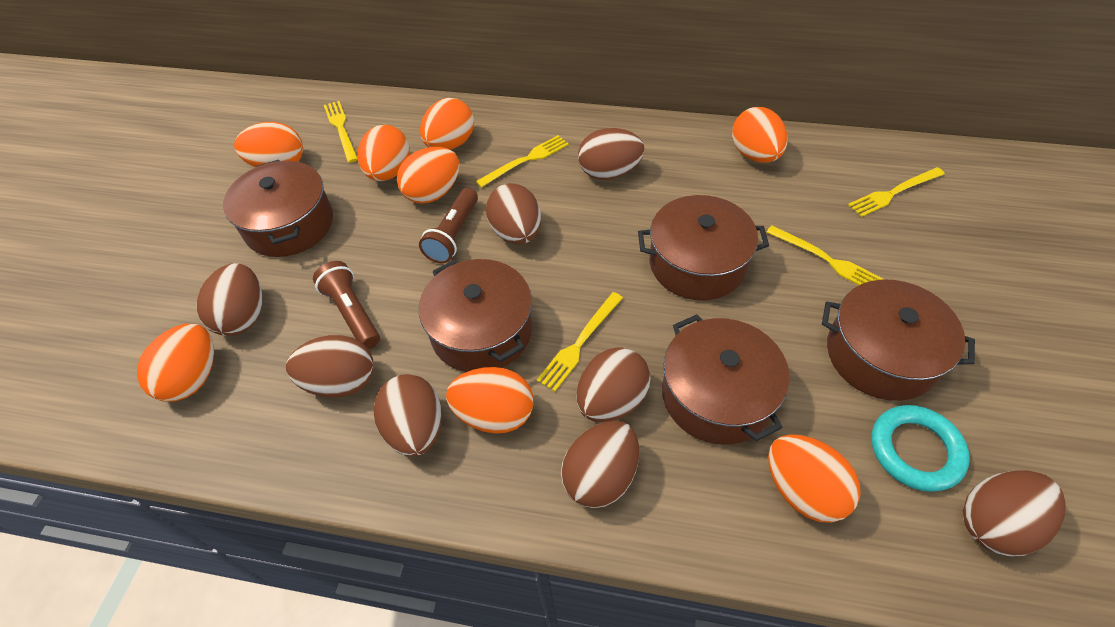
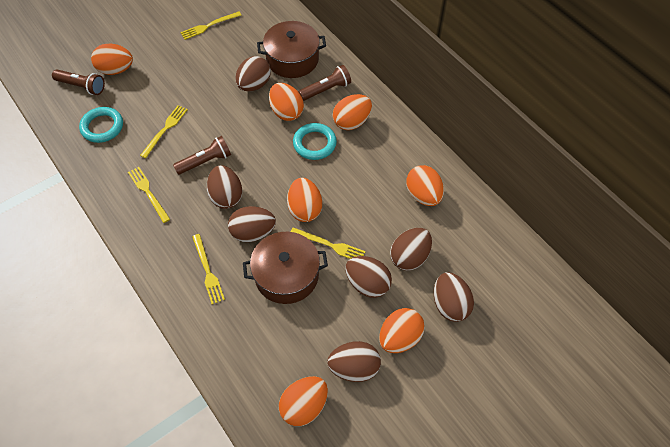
brown egg: [197,263,263,336] [286,335,374,398] [374,374,442,457] [486,183,541,244] [561,421,639,508] [576,347,650,422] [578,128,644,180] [963,470,1066,556] = 8 -> [207,165,242,209] [228,206,276,242] [235,56,271,91] [327,341,381,382] [345,256,392,298] [390,228,432,271] [434,272,474,322] = 7
brown flashlight: [313,261,380,349] [419,188,478,263] = 2 -> [52,69,105,95] [173,136,231,175] [298,65,351,101] = 3
brown pot: [223,160,333,257] [419,259,532,372] [638,195,769,300] [662,314,790,445] [822,279,975,401] = 5 -> [243,232,328,304] [257,21,326,78] = 2
orange egg: [137,324,214,402] [234,122,303,167] [358,125,410,181] [397,147,460,204] [420,98,474,150] [446,367,533,434] [732,107,788,163] [768,434,861,523] = 8 -> [91,43,133,75] [269,83,304,121] [279,376,328,426] [287,178,322,222] [333,94,372,130] [379,308,425,353] [406,165,444,206] = 7
turquoise ring: [871,405,970,492] = 1 -> [79,107,123,143] [293,123,337,160] = 2

